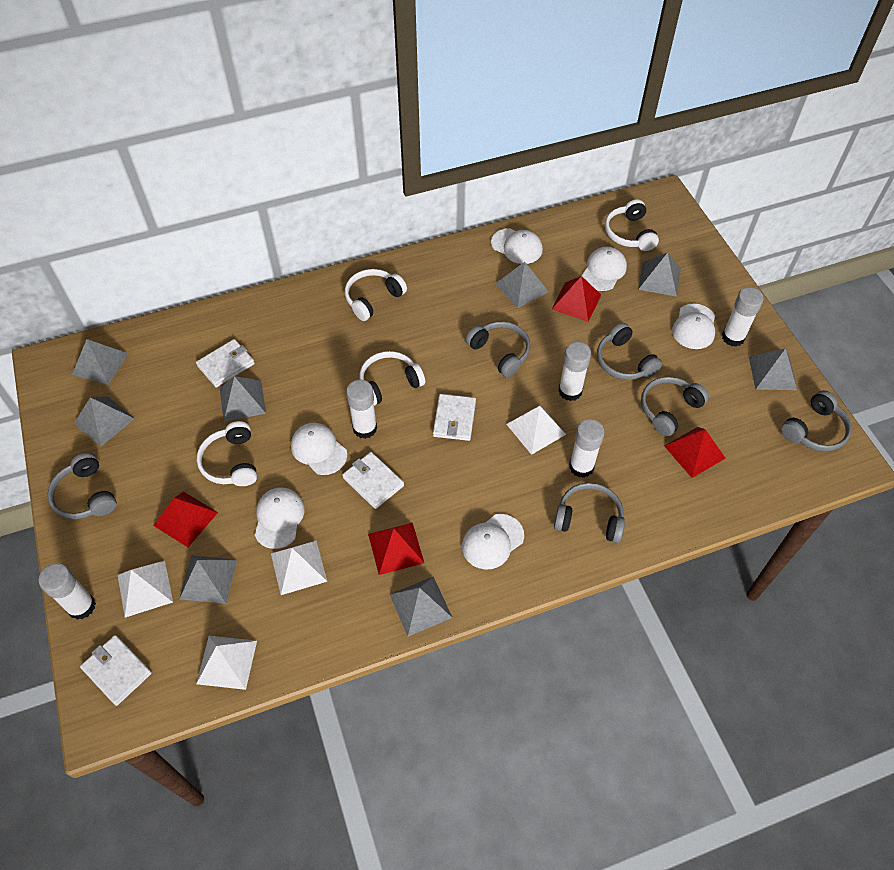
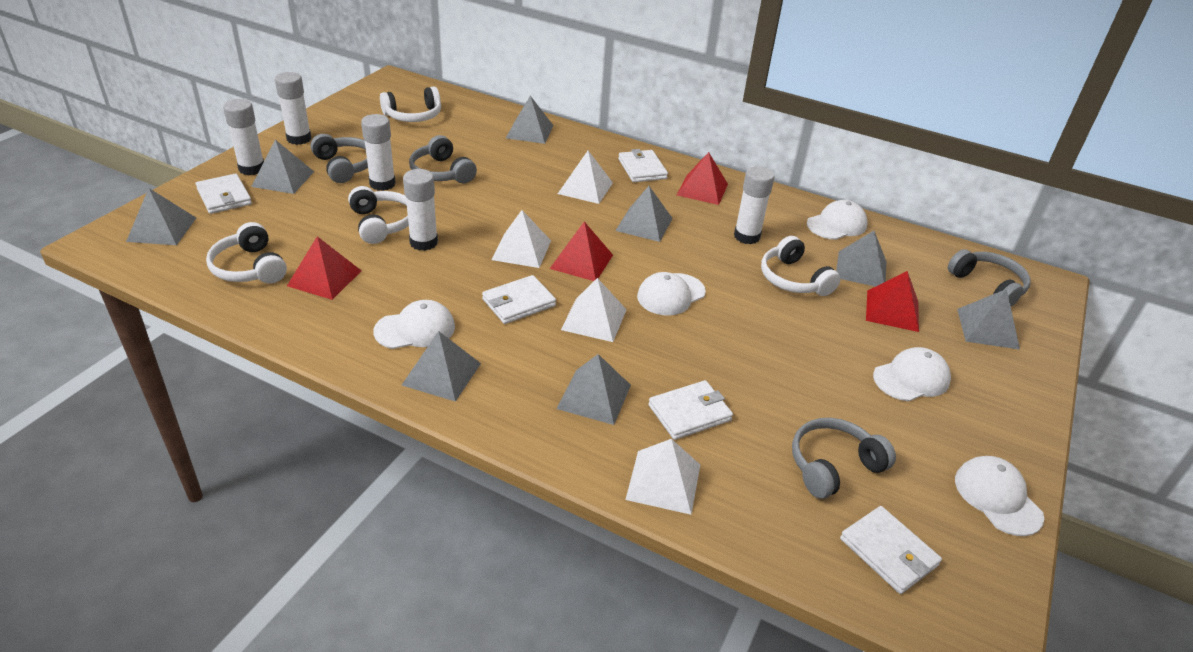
grey headphones: [47,452,117,519] [466,321,530,378] [554,483,625,543] [597,323,662,380] [641,377,709,437] [781,390,852,451] = 6 -> [311,134,368,183] [409,135,477,184] [792,418,896,499] [948,249,1031,307] = 4
white cap: [255,487,305,549] [291,423,347,475] [462,514,524,570] [491,228,543,264] [582,246,627,291] [672,304,715,349] = 6 -> [373,300,455,349] [637,272,706,316] [807,200,868,240] [873,347,951,401] [955,456,1044,536] = 5
white wallet: [80,635,152,706] [196,339,255,388] [342,452,404,509] [433,394,476,441] = 4 -> [196,174,252,214] [482,275,556,324] [618,149,668,182] [648,380,733,440] [840,506,942,594] = 5

